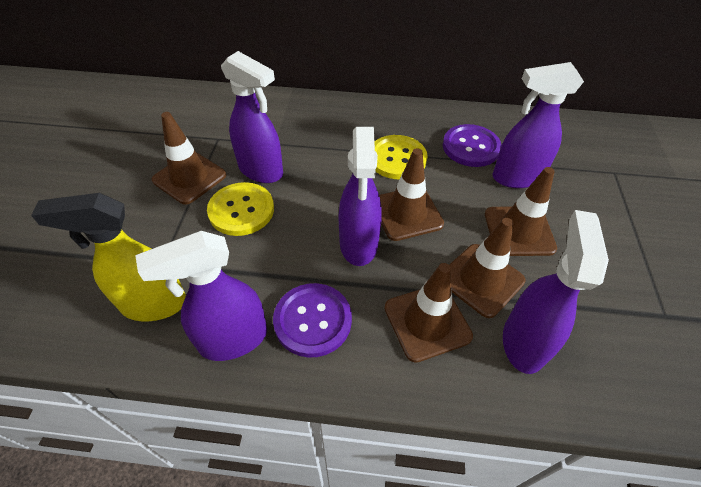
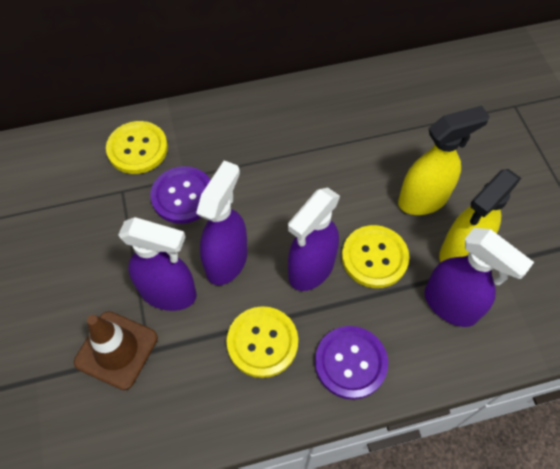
brown traffic cone: [152,112,226,205] [379,148,444,241] [385,263,473,363] [450,218,525,318] [485,167,557,256] = 5 -> [74,311,158,390] = 1
purple spray bottle: [135,231,267,361] [221,51,283,183] [339,127,382,266] [492,62,584,188] [503,210,609,374] = 5 -> [118,217,197,311] [196,160,248,285] [288,187,340,291] [424,228,534,327] = 4
yellow button: [207,182,274,236] [375,135,428,179] = 2 -> [106,121,168,174] [227,306,298,378] [342,225,409,288] = 3
yellow spray bottle: [31,193,186,321] = 1 -> [398,106,490,215] [439,169,521,262] = 2

